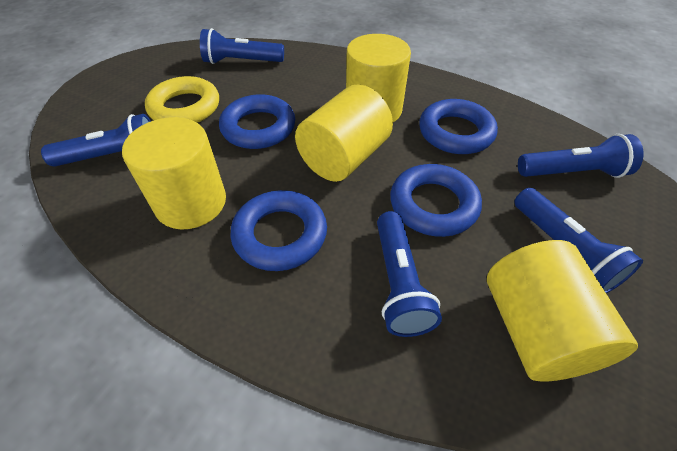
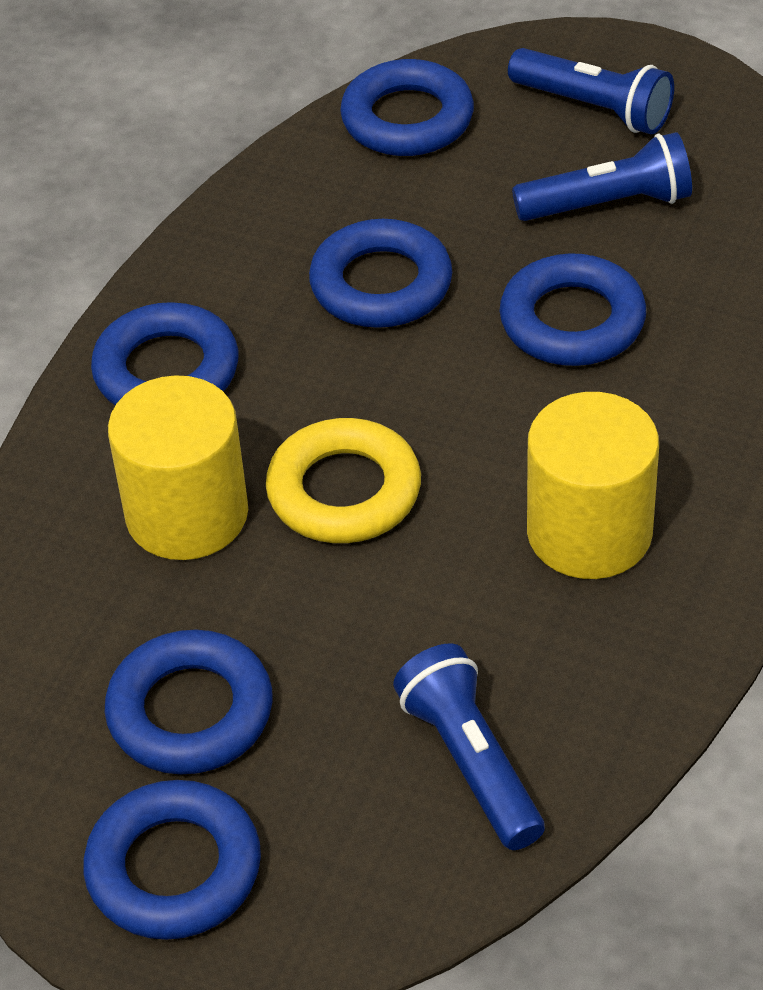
blue flashlight: [41,114,151,167] [200,28,284,64] [377,211,442,337] [514,188,643,293] [518,134,643,178] = 5 -> [393,643,545,850] [508,48,674,134] [512,132,692,221] = 3
blue ring: [219,94,295,149] [230,190,327,271] [390,164,482,237] [419,99,498,154] = 4 -> [83,780,261,940] [91,302,238,406] [105,630,273,774] [309,219,452,328] [340,59,474,156] [500,253,646,366] = 6
yellow cylinder: [122,117,226,230] [295,84,393,182] [346,34,411,122] [487,240,638,381] = 4 -> [108,375,248,560] [527,392,659,579] = 2

